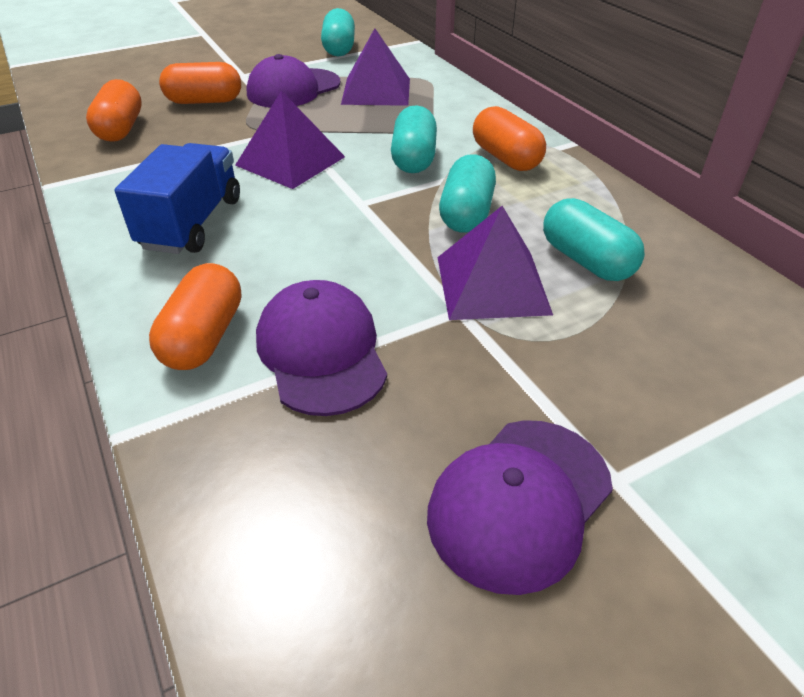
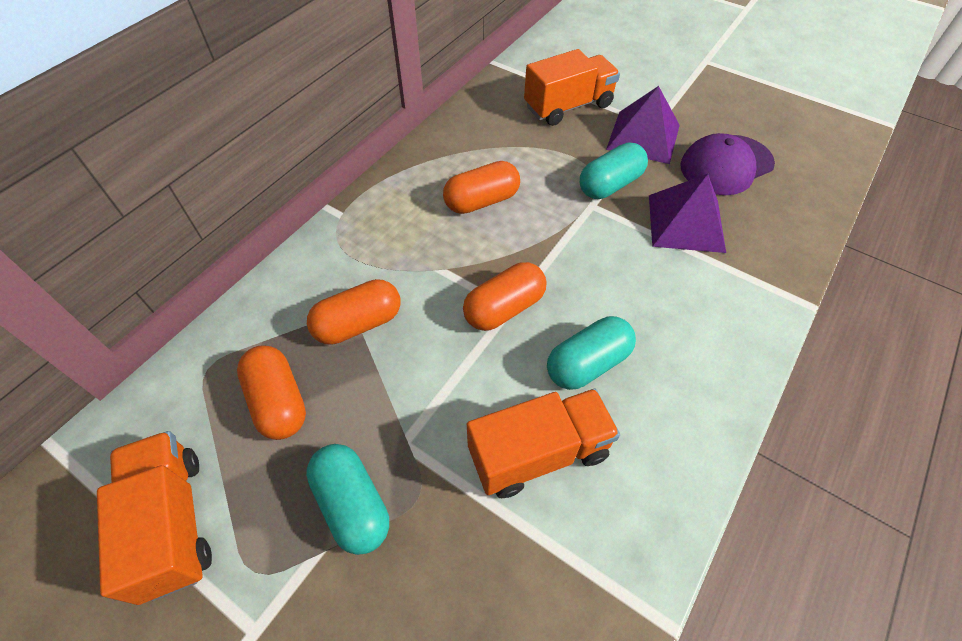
blue truck: [115,143,240,254] = 1 -> none = 0
orange truck: none = 0 -> [97,431,212,605] [467,389,620,498] [524,49,620,126] = 3
purple cap: [247,54,340,108] [256,280,387,416] [427,420,613,595] = 3 -> [680,133,775,195] = 1
purple pyramid: [235,90,345,189] [341,28,410,106] [437,206,553,320] = 3 -> [606,86,680,164] [649,174,726,253] = 2
turquoise capsule: [321,8,355,57] [391,105,437,173] [439,154,496,233] [543,198,645,281] = 4 -> [306,444,389,555] [547,316,636,390] [580,142,648,199] = 3

